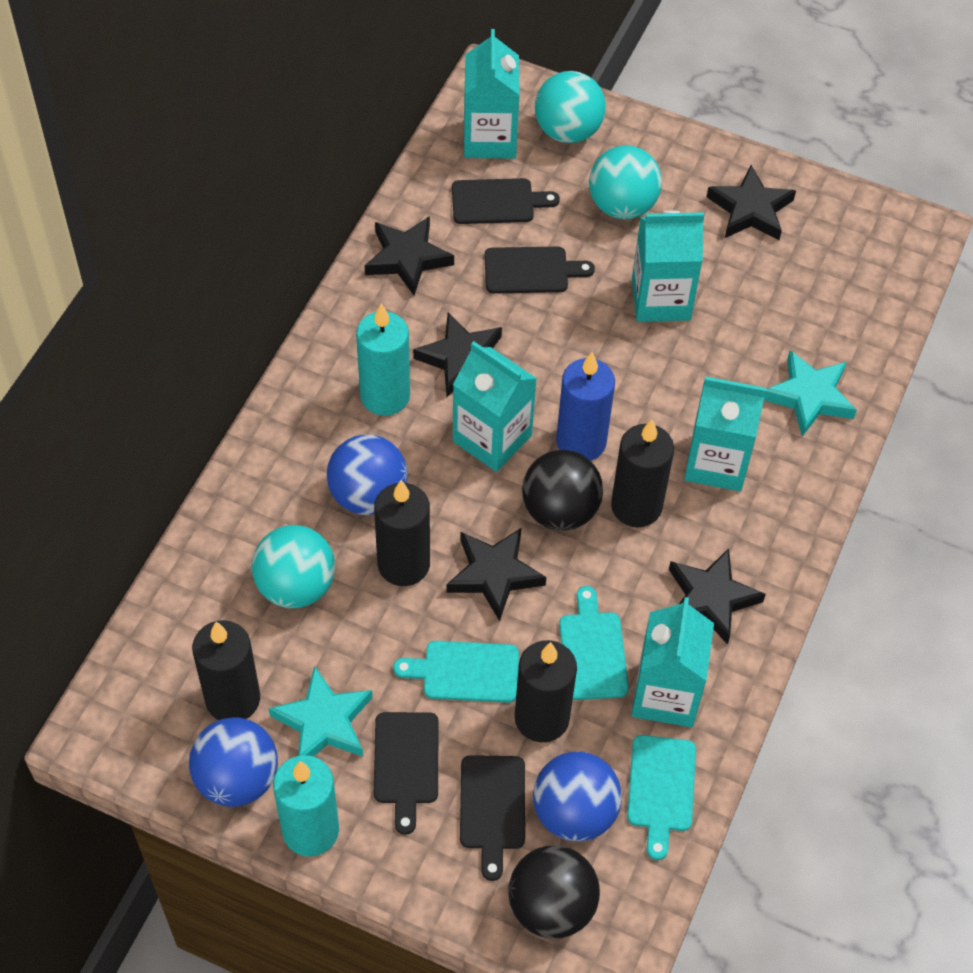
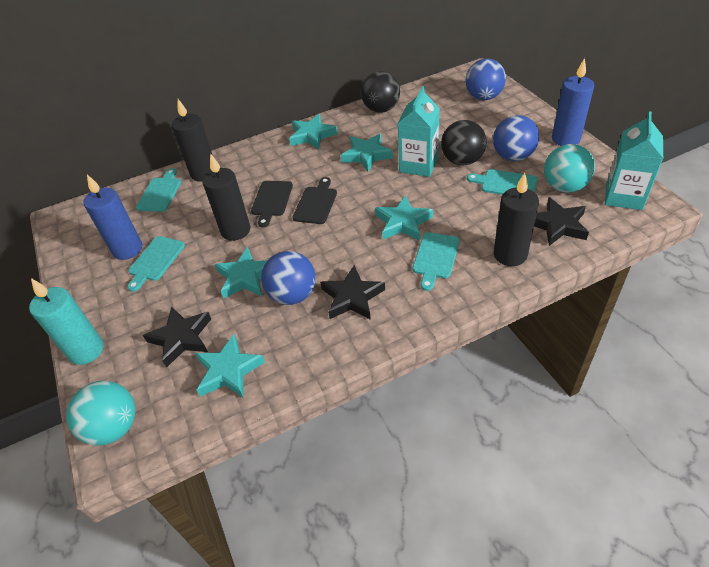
black candle: [192,620,260,720] [374,480,430,586] [515,640,577,742] [611,420,674,528] = 4 -> [172,99,213,182] [202,153,250,241] [494,173,539,266] = 3
black cutting board: [374,712,439,835] [452,178,560,224] [460,755,525,881] [484,247,595,293] = 4 -> [251,181,293,227] [293,177,337,224] = 2
black star: [365,216,454,295] [413,313,502,397] [446,528,546,621] [669,548,766,645] [707,165,796,240] = 5 -> [143,307,211,368] [320,265,385,320] [534,197,589,246] = 3
blue candle: [556,352,615,461] = 1 -> [84,175,142,260] [552,58,594,146] = 2
turquoise ball: [252,525,335,608] [535,71,606,143] [589,145,662,219] = 3 -> [66,381,135,446] [544,144,595,193] = 2
turquoise candle: [273,755,339,857] [356,303,410,416] = 2 -> [29,278,103,365] = 1
turquoise carton: [453,341,537,472] [464,29,520,159] [632,211,704,322] [632,597,714,727] [684,377,766,491] = 5 -> [397,86,440,177] [605,112,663,210] = 2
turquoise cutting board: [393,641,519,703] [559,586,629,700] [627,735,696,860] = 3 -> [127,236,185,292] [136,168,181,212] [413,232,460,291] [467,169,538,195] = 4
turquoise star: [269,666,372,757] [764,350,857,437] = 2 -> [195,334,265,398] [215,247,267,299] [289,114,338,150] [341,134,393,172] [375,195,433,241] = 5

